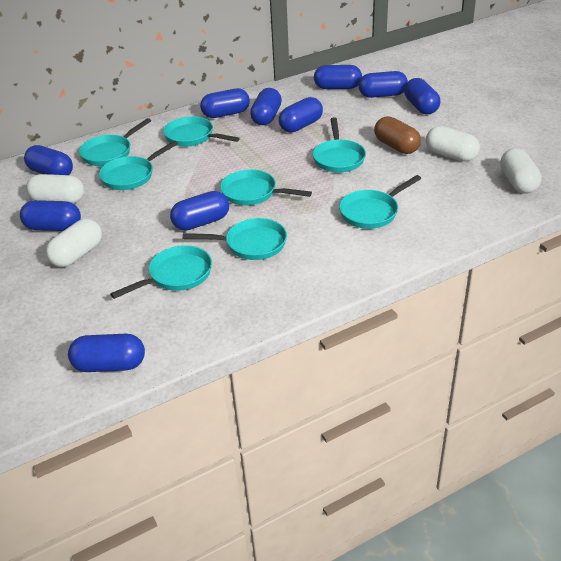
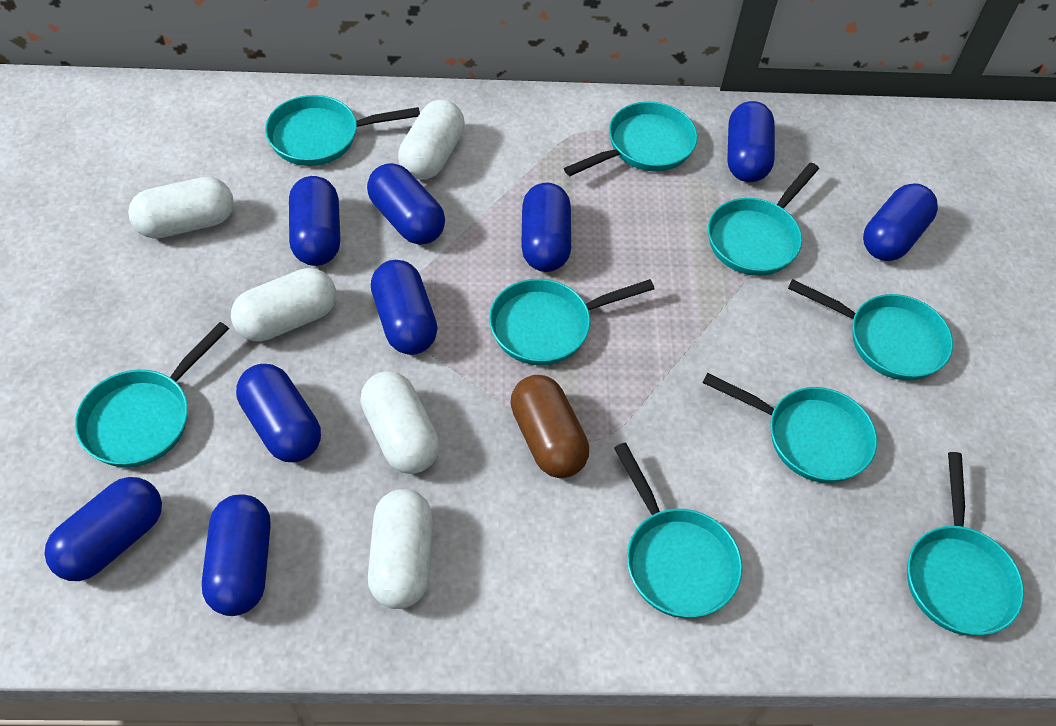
blue capsule: [20,200,81,231] [24,145,73,175] [68,334,145,372] [170,191,229,231] [200,88,250,118] [250,88,282,125] [279,97,323,133] [314,65,362,89] [359,71,408,98] [404,78,440,114] = 10 -> [44,477,162,581] [202,494,271,616] [236,364,321,462] [289,176,340,266] [367,163,445,245] [371,260,438,355] [521,182,571,272] [727,101,775,182] [863,183,938,261] = 9
turquoise pan: [79,118,151,166] [99,141,178,190] [110,245,212,299] [163,116,240,146] [182,218,287,260] [220,169,312,205] [313,117,366,172] [339,175,421,229] = 8 -> [75,322,229,467] [265,95,420,166] [489,279,655,365] [564,102,698,176] [614,443,742,618] [703,373,877,483] [708,163,819,276] [788,279,953,381] [907,452,1024,636] = 9
white capsule: [26,174,84,203] [46,219,102,267] [426,126,480,161] [500,148,542,193] = 4 -> [128,177,234,239] [231,268,336,342] [360,371,439,474] [368,489,433,609] [398,99,465,180] = 5

